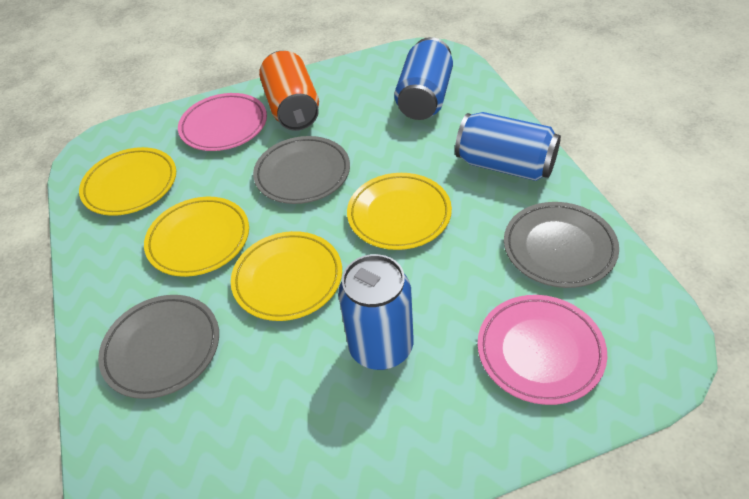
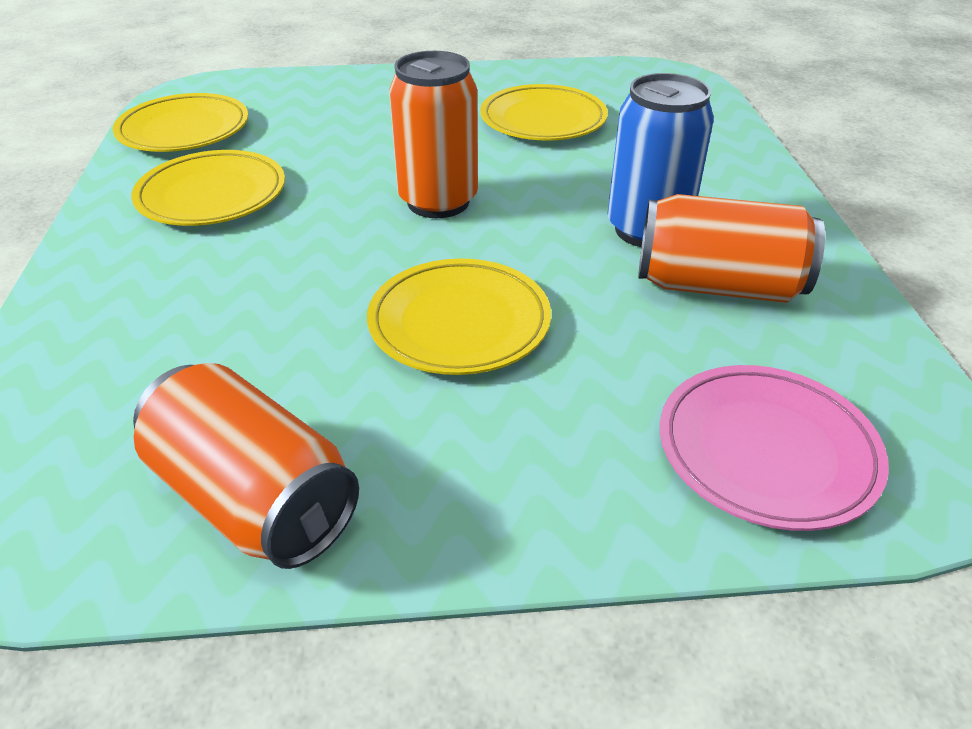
blue can: [338,254,414,370] [394,37,453,120] [455,112,561,181] = 3 -> [608,73,714,247] = 1
grey plate: [98,295,219,399] [253,136,350,204] [504,202,619,288] = 3 -> none = 0
orange can: [259,51,319,131] = 1 -> [133,363,359,569] [389,51,478,218] [638,194,825,303] = 3
pink plate: [178,93,267,151] [477,295,607,405] = 2 -> [660,365,889,531] = 1

